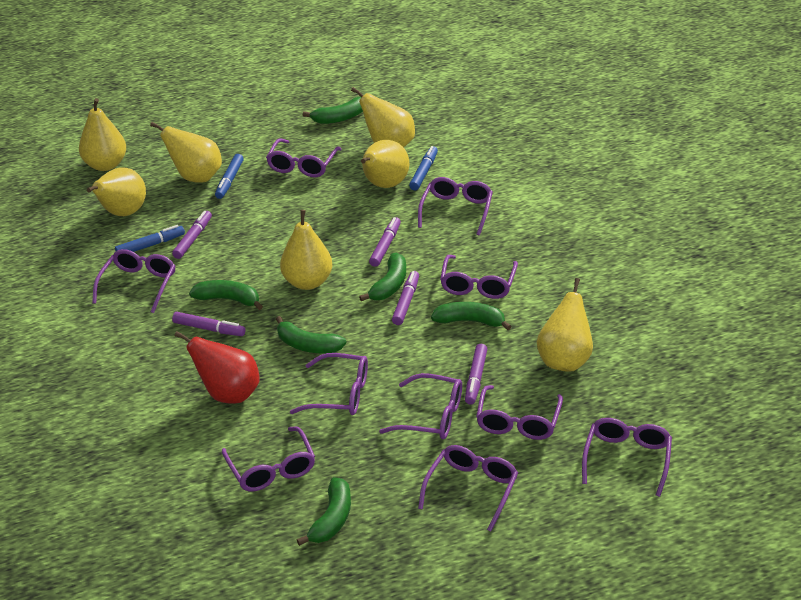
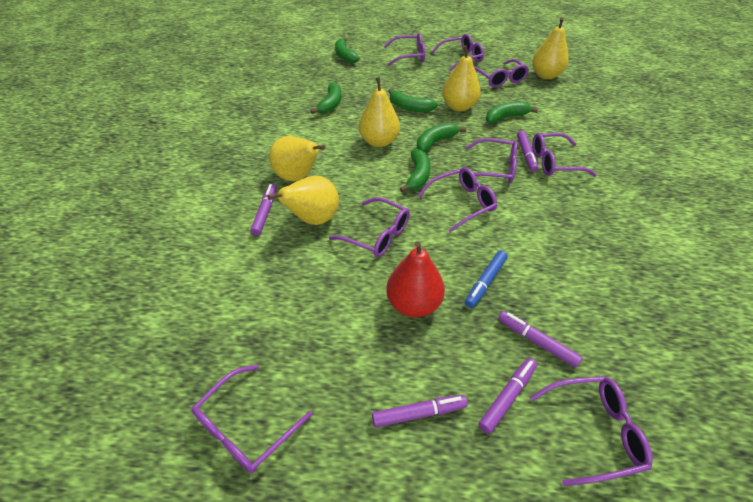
blue marker: [115,225,185,252] [215,154,244,199] [409,146,438,190] = 3 -> [465,250,508,308] = 1
purple glasses: [92,249,175,313] [222,426,315,491] [266,138,342,177] [290,353,368,415] [379,373,462,439] [418,177,493,235] [418,445,518,532] [440,255,518,299] [476,385,563,440] [582,418,672,497] = 10 -> [192,365,313,473] [329,197,410,257] [384,33,425,66] [418,167,497,233] [431,34,484,71] [466,138,518,183] [474,59,529,88] [530,376,653,486] [532,133,597,177] = 9
yellow pear: [79,98,126,171] [87,167,146,216] [150,122,222,183] [280,210,332,290] [351,87,415,147] [361,140,409,188] [537,278,593,372] = 7 -> [267,176,339,225] [269,136,325,181] [359,77,400,147] [442,45,481,112] [532,17,569,79] = 5

